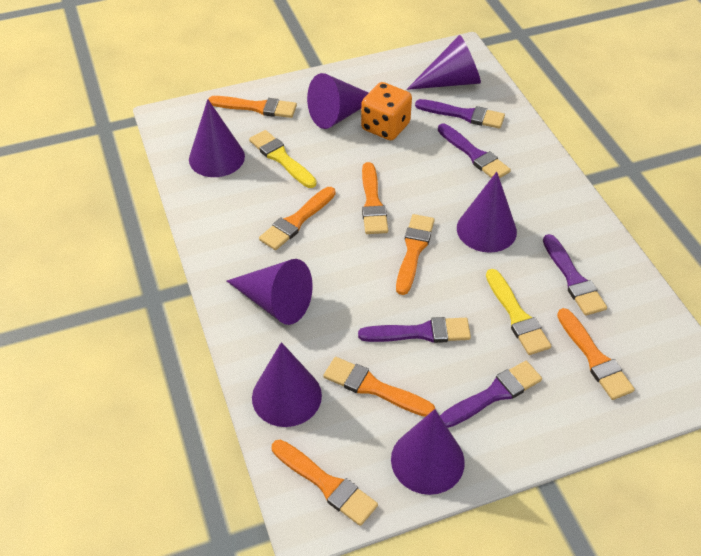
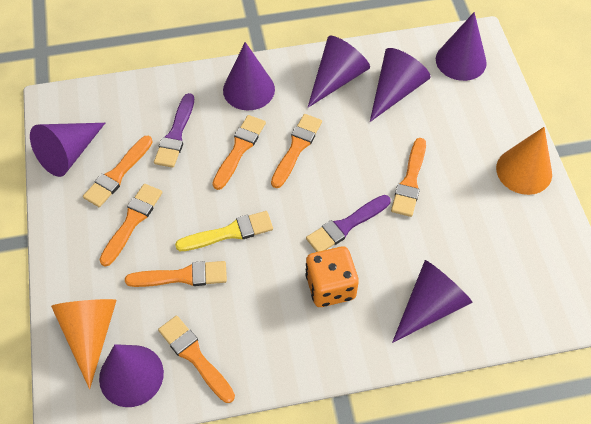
orange cone: none = 0 -> [51,299,117,389] [496,127,552,195] = 2
purple brush: [358,317,471,343] [415,99,505,129] [438,124,511,178] [440,361,542,428] [543,234,607,316] = 5 -> [154,93,194,168] [306,195,391,252] = 2
yellow brush: [249,130,317,188] [486,269,551,355] = 2 -> [175,211,273,251] = 1

